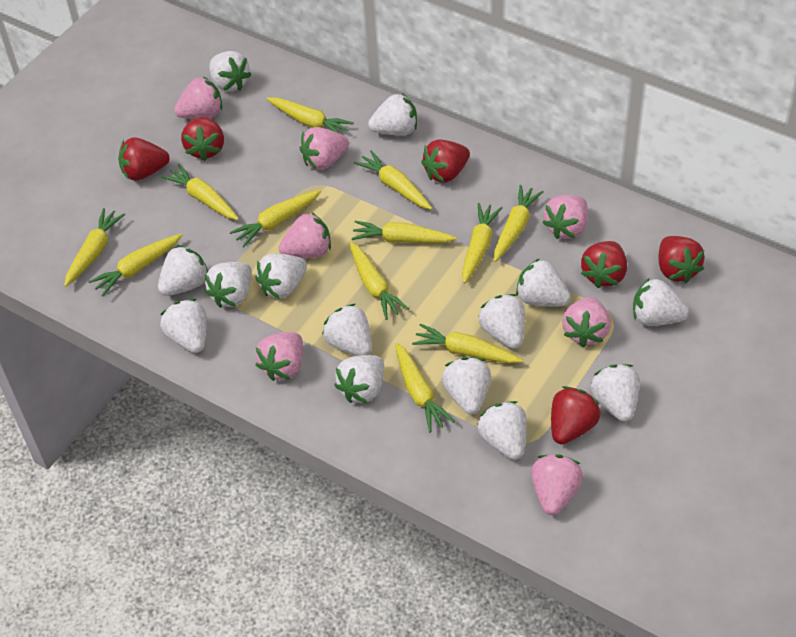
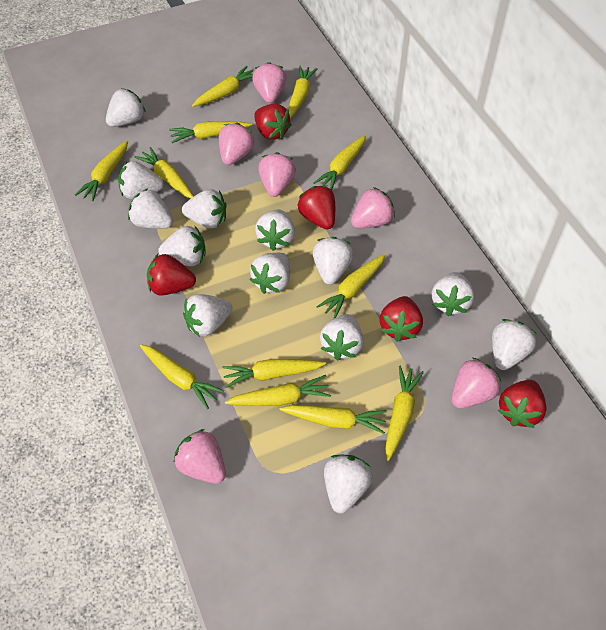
pink strawberry: [174,76,222,119] [256,332,303,381] [279,212,331,258] [300,127,349,170] [531,455,583,515] [542,195,588,239] [562,297,611,347] = 7 -> [174,429,226,484] [219,123,254,165] [252,62,287,103] [258,152,296,197] [351,187,395,228] [452,358,501,408] = 6
red strawberry: [118,138,170,181] [181,117,224,161] [421,139,470,183] [551,386,601,444] [581,241,627,288] [659,236,705,283] = 6 -> [147,254,196,296] [254,104,292,140] [297,185,335,230] [380,296,423,342] [498,380,546,428] = 5
white strawberry: [158,245,208,296] [160,299,207,353] [205,262,252,308] [209,51,252,92] [256,253,307,299] [322,304,372,356] [334,355,384,403] [368,93,417,136] [442,357,491,414] [477,401,527,460] [478,294,525,349] [516,258,571,307] [590,364,640,422] [633,278,689,326] = 14 -> [106,88,146,127] [118,161,164,199] [128,188,173,229] [159,226,206,266] [182,189,226,228] [183,294,232,337] [250,253,290,294] [255,210,295,251] [312,237,353,285] [320,314,363,361] [324,455,373,513] [432,272,474,316] [492,319,536,370] = 13

